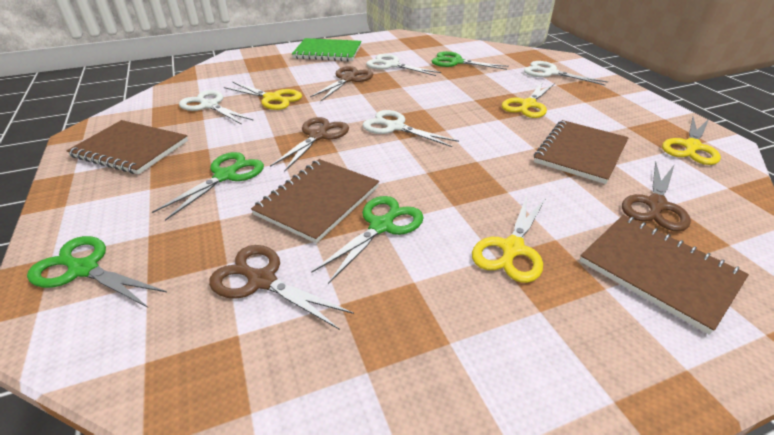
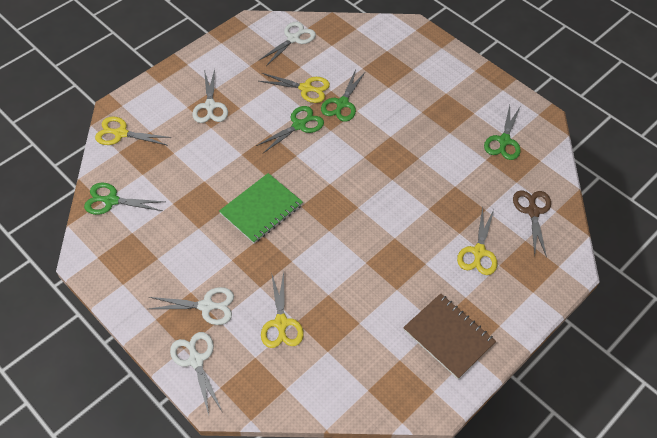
brown notebook: [66,120,188,174] [251,159,379,243] [534,120,629,184] [580,215,749,335] = 4 -> [403,293,496,379] = 1
brown scissors: [209,245,354,330] [270,117,349,172] [310,66,373,101] [622,161,691,232] = 4 -> [513,190,551,258] = 1

